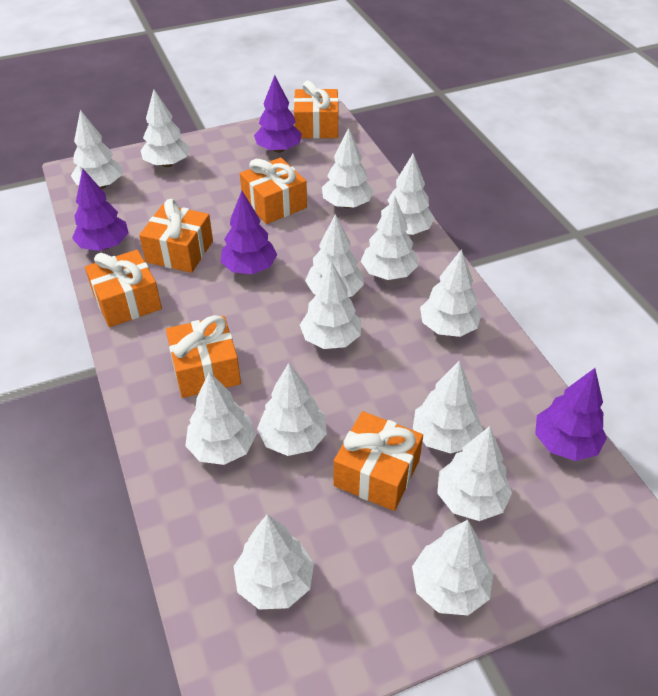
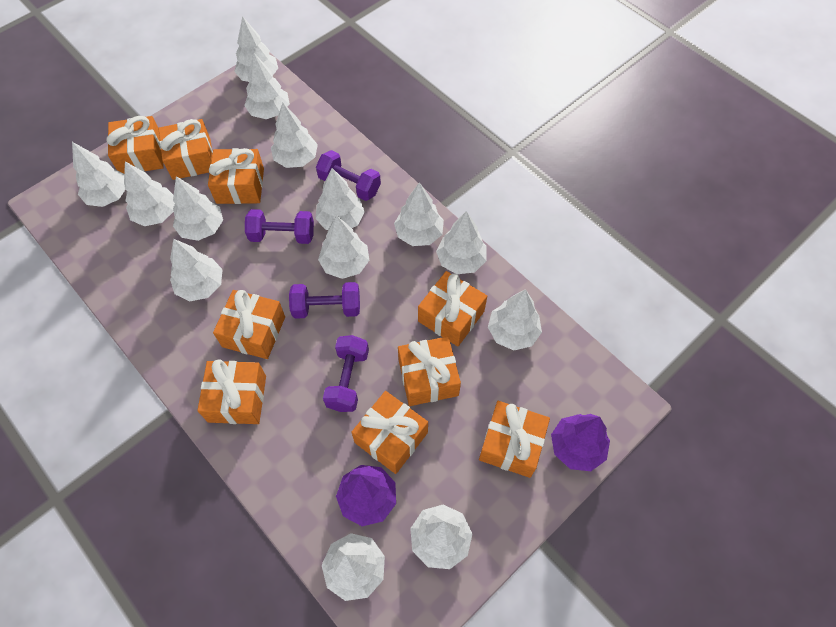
orange gift: [85,250,162,327] [139,199,213,273] [166,315,241,398] [240,158,307,224] [294,80,339,139] [334,411,423,511] = 6 -> [106,116,164,173] [158,119,213,180] [197,360,266,424] [208,148,264,204] [213,290,285,359] [352,391,428,474] [398,336,461,406] [418,271,487,347] [479,401,550,478] = 9
purple dumbbell: none = 0 -> [245,209,314,244] [289,282,360,319] [316,150,381,201] [323,335,369,412] = 4
purple tree: [72,168,128,251] [221,191,277,274] [254,75,302,153] [535,368,607,461] = 4 -> [336,465,396,526] [551,414,610,471] = 2

